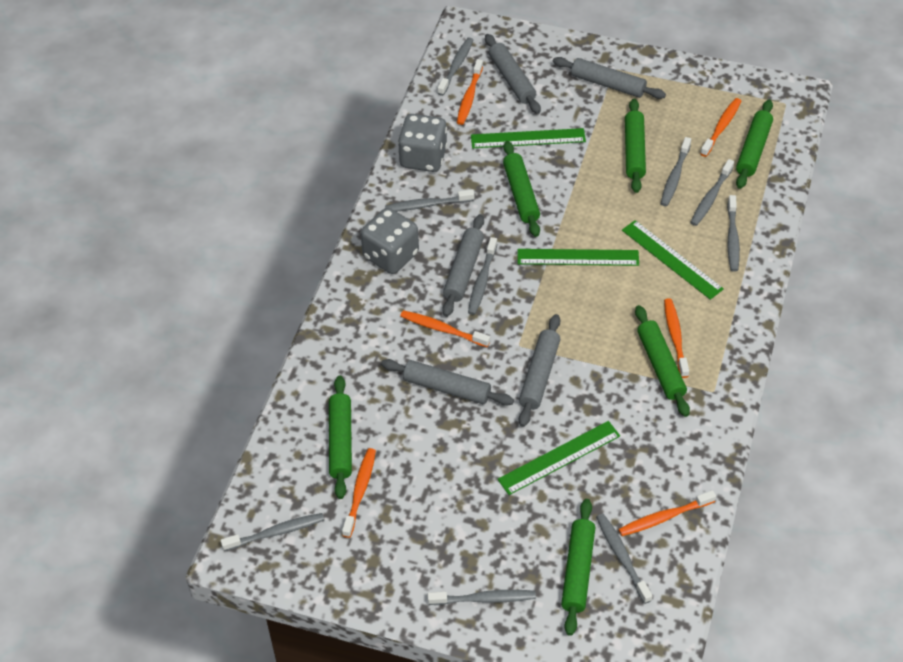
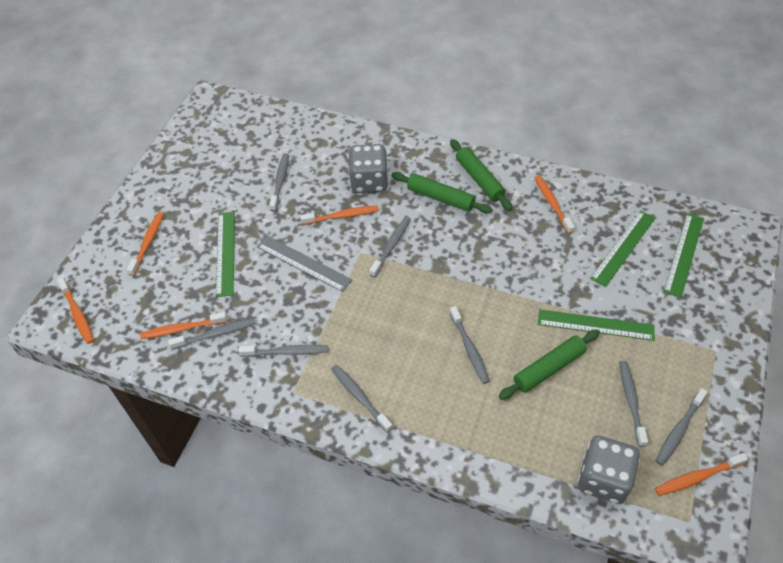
green rolling pin: [329,376,352,499] [503,141,540,237] [561,499,595,636] [625,99,646,193] [635,305,690,417] [736,100,773,189] = 6 -> [391,172,493,214] [450,139,513,211] [499,329,600,400] = 3
grey rolling pin: [381,359,514,406] [442,214,484,317] [485,34,541,114] [519,314,561,427] [553,57,666,99] = 5 -> none = 0
grey ruler: none = 0 -> [257,236,352,292] = 1
grey toothbrush: [220,513,324,551] [385,189,474,211] [428,590,536,605] [438,37,473,96] [468,237,497,315] [596,514,652,604] [661,137,691,206] [690,159,734,226] [727,195,740,272] = 9 -> [168,318,256,350] [239,345,328,357] [269,153,289,211] [331,365,393,433] [369,217,411,277] [450,306,490,384] [619,361,648,447] [656,388,708,466] = 8

